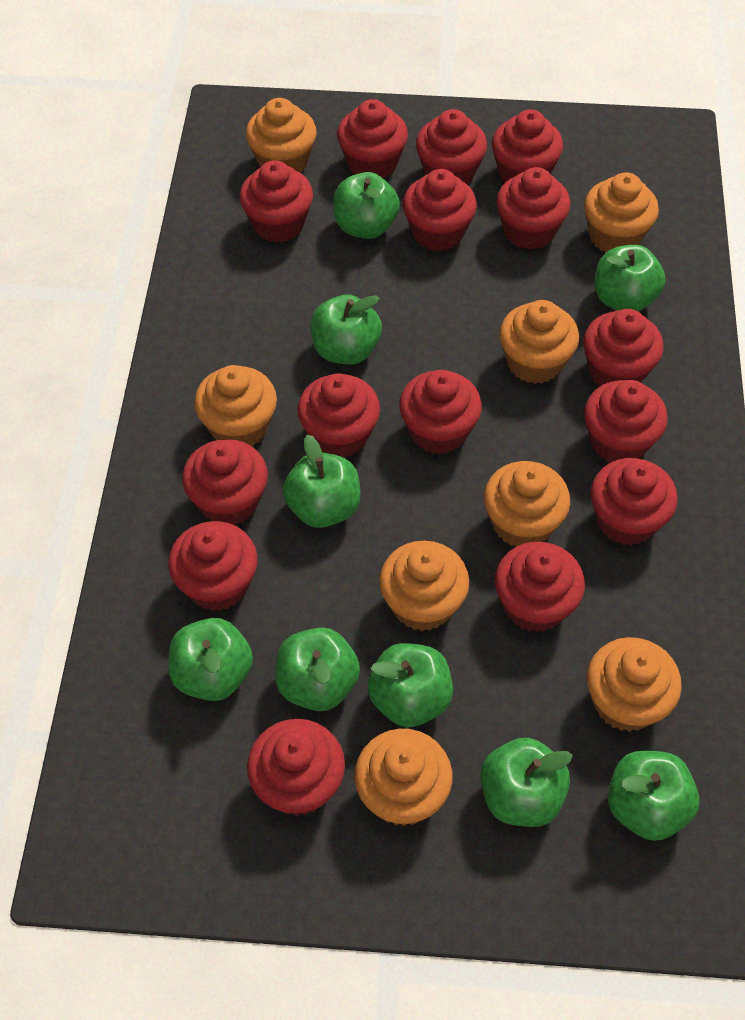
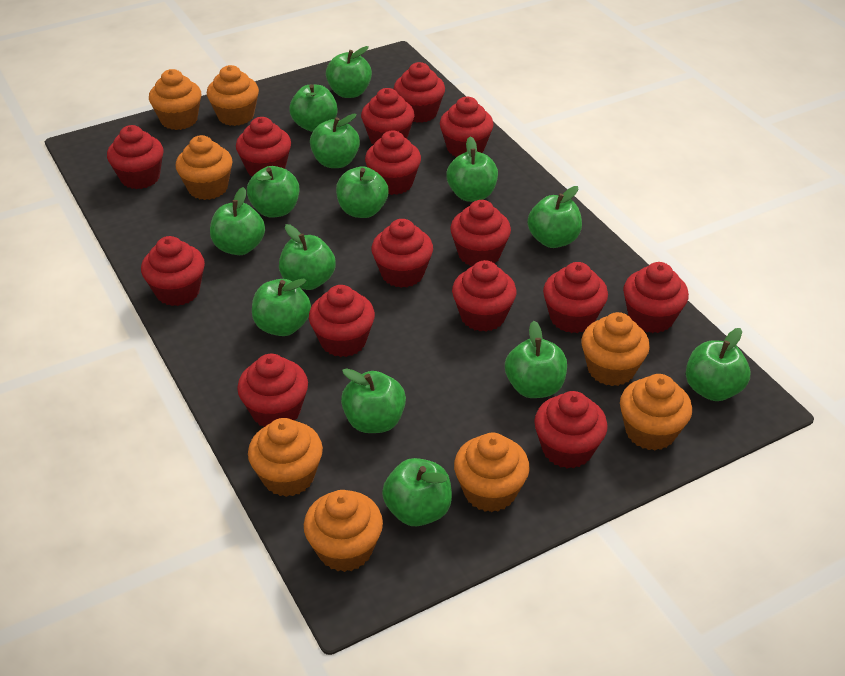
green apple: [168,618,253,701] [275,627,360,711] [283,435,361,528] [311,295,382,365] [333,172,400,239] [368,643,453,727] [480,738,573,827] [595,245,666,312] [608,751,699,841] = 9 -> [210,187,265,255] [247,166,299,218] [252,279,311,336] [279,224,336,290] [290,84,338,132] [310,114,360,168] [326,46,372,98] [336,166,389,218] [341,368,406,433] [382,458,452,526] [446,137,498,202] [505,321,567,398] [528,186,582,248] [686,328,750,401] = 14

